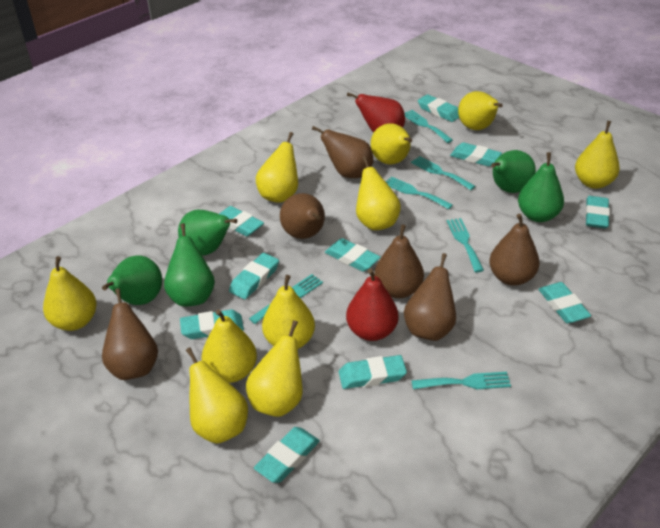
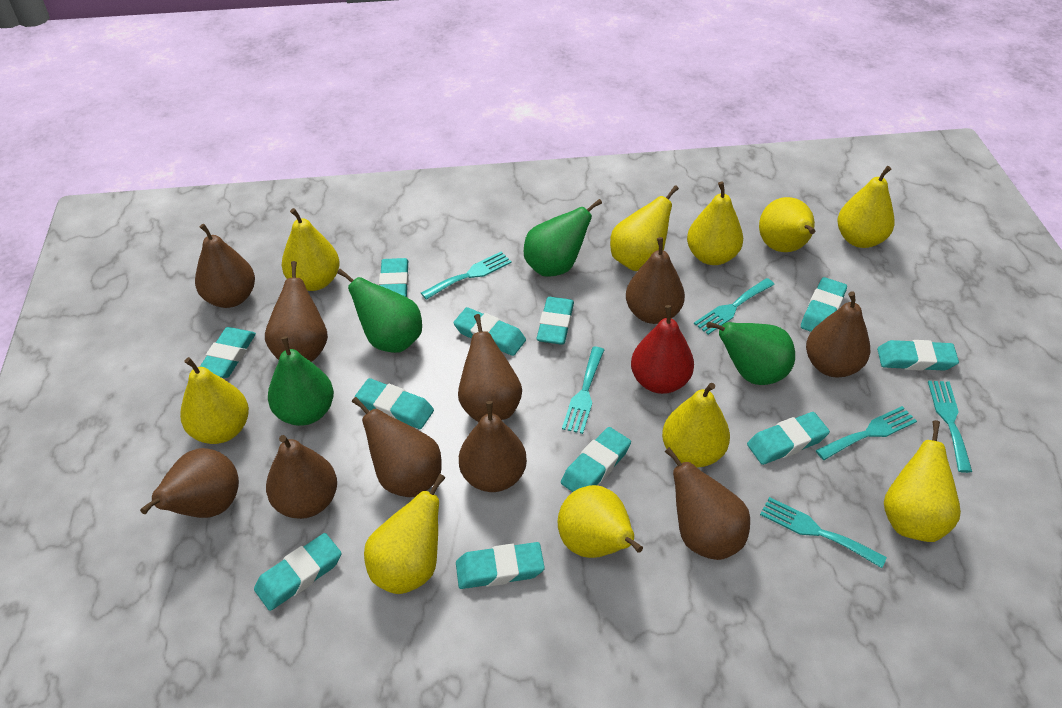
brown pear: [102,288,158,380] [280,193,325,239] [312,126,373,178] [374,224,424,298] [404,253,456,341] [489,214,540,286] = 6 -> [140,448,239,518] [195,224,255,308] [265,261,328,362] [266,435,337,519] [352,397,442,497] [458,314,522,422] [459,401,527,492] [626,237,685,324] [665,447,750,560] [806,291,870,377] = 10
green pear: [102,256,162,305] [164,223,215,306] [178,210,237,256] [491,150,536,193] [518,152,564,222] = 5 -> [268,336,334,426] [337,269,422,353] [524,199,602,277] [707,322,795,385] = 4
red pear: [346,269,398,341] [347,92,405,133] = 2 -> [631,305,694,394] = 1
turquoise eraser: [180,309,244,339] [219,206,264,236] [229,253,279,299] [254,427,320,483] [325,238,381,272] [339,355,407,389] [418,94,459,122] [450,142,502,166] [538,282,591,323] [585,196,610,229] = 10 -> [200,327,256,378] [254,533,342,611] [355,378,434,429] [379,258,409,297] [453,307,526,356] [456,542,545,589] [537,297,574,345] [561,427,631,492] [747,412,830,465] [801,277,847,332] [877,340,959,371] = 11

